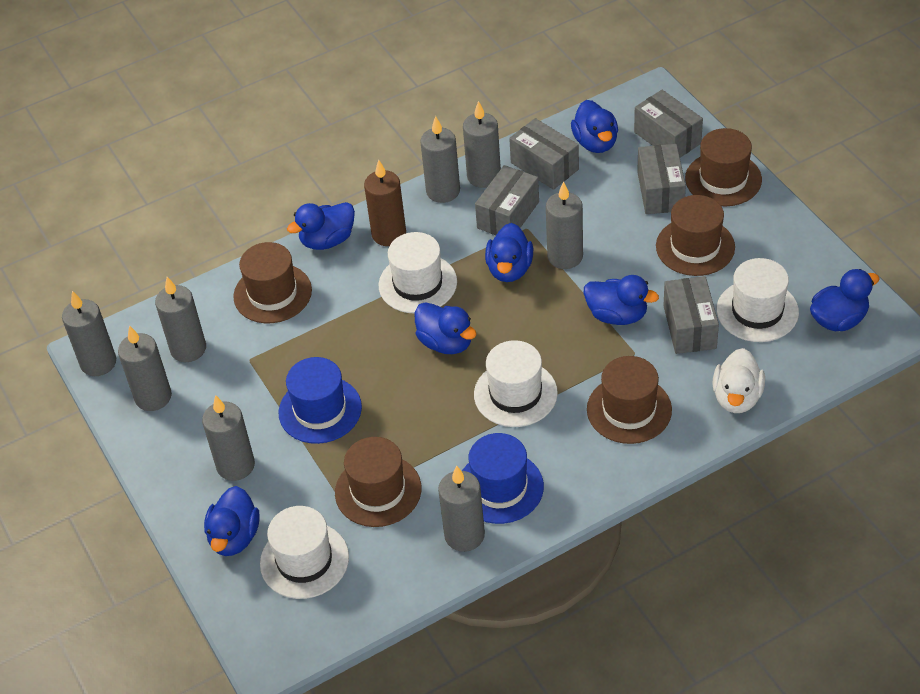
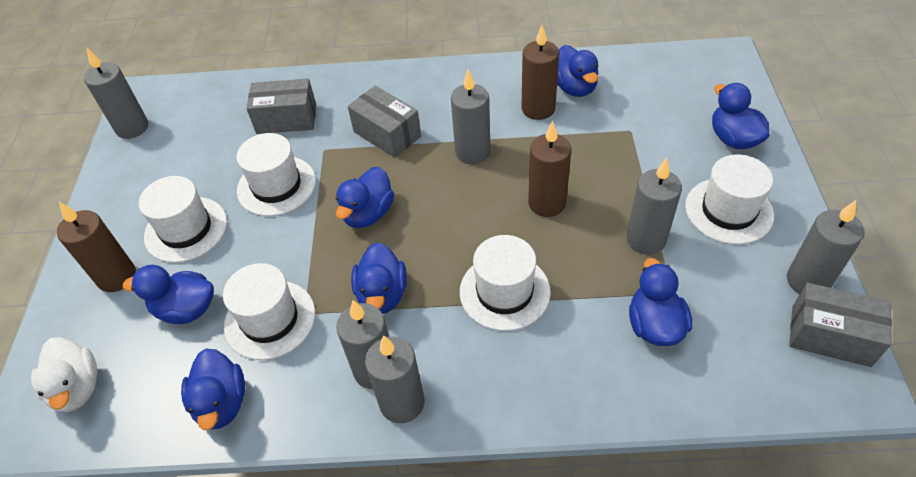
blue hat: [279,357,362,444] [462,433,544,524] = 2 -> none = 0
brown candle: [364,160,406,246] = 1 -> [57,202,136,292] [522,25,559,120] [528,121,571,217] = 3
brown hat: [233,242,312,323] [335,437,421,527] [587,356,672,444] [656,195,735,276] [685,128,762,206] = 5 -> none = 0
grey box: [475,165,539,235] [509,118,579,190] [634,90,703,158] [637,144,686,214] [663,276,719,354] = 5 -> [246,79,316,134] [348,86,421,158] [789,283,892,367] = 3
grey candle: [62,291,116,376] [118,325,172,411] [155,277,206,362] [202,395,255,481] [420,116,460,203] [438,466,485,552] [463,101,501,188] [546,181,583,269] = 8 -> [84,48,148,139] [336,300,389,389] [365,335,424,423] [451,69,491,164] [626,158,682,255] [787,200,864,294] = 6
white hat: [260,506,349,599] [379,232,457,313] [474,340,558,427] [717,258,799,342] = 4 -> [139,176,227,263] [223,263,315,360] [236,133,316,216] [460,235,551,331] [685,155,774,245] = 5

